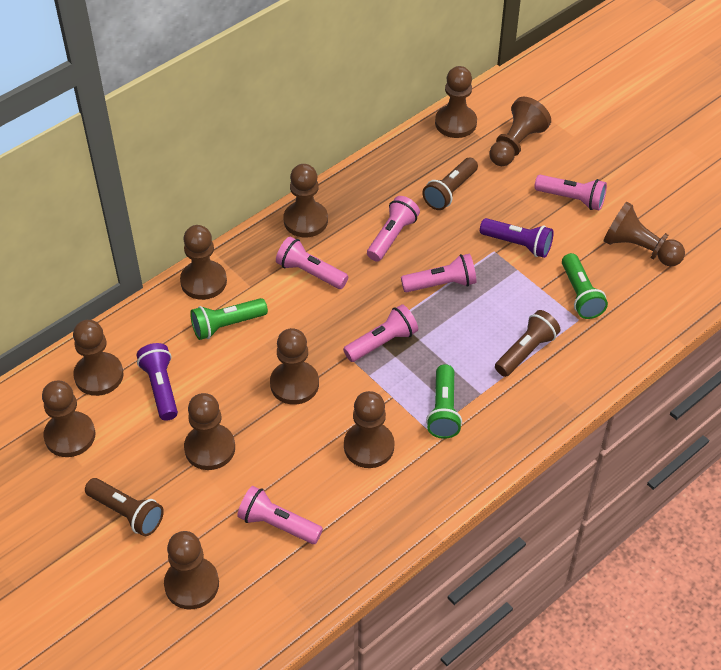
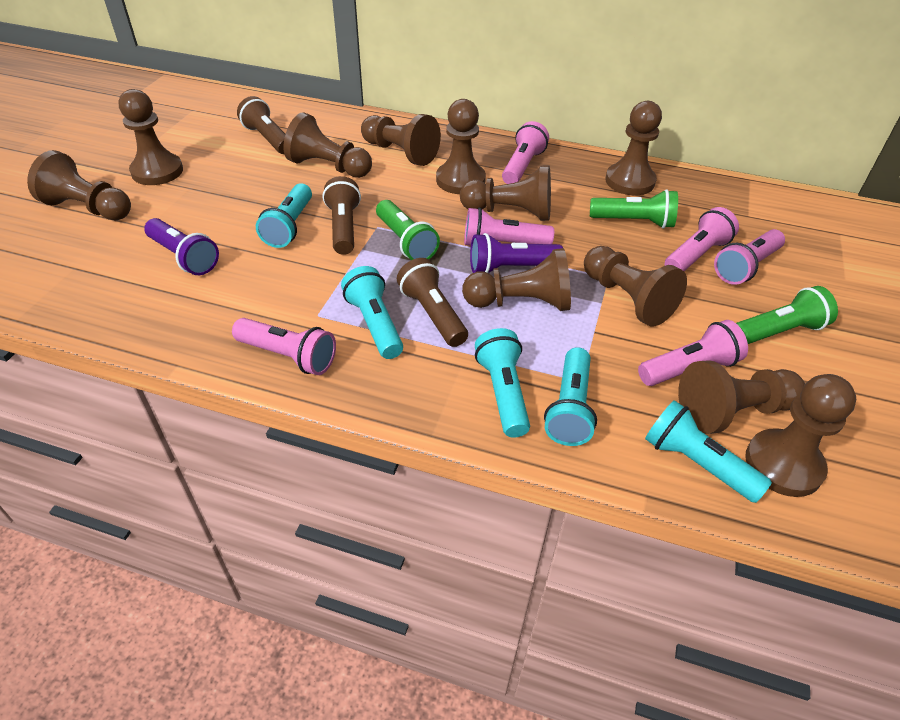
turquoise flashlight: none = 0 -> [256,183,312,248] [341,266,403,359] [475,328,530,438] [544,347,597,446] [645,400,772,503] = 5

